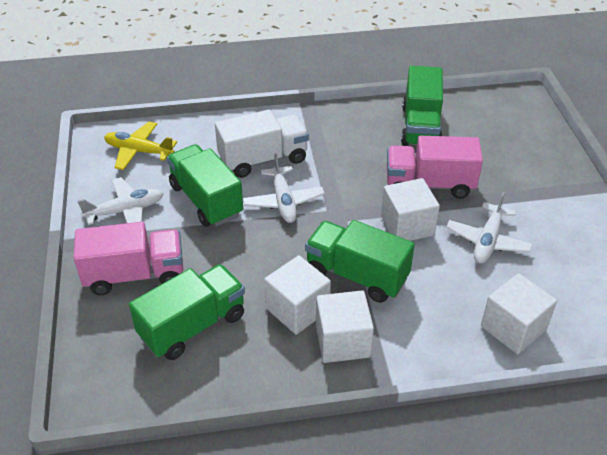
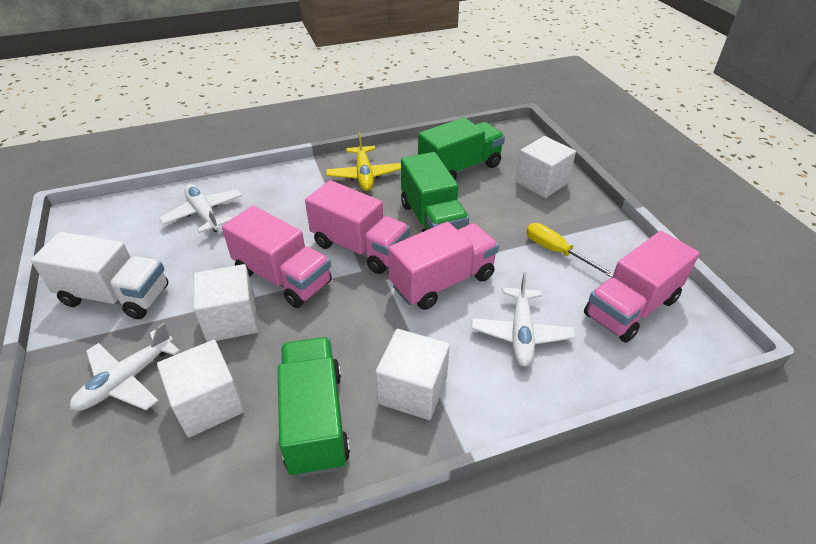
green truck: [129,264,245,360] [167,144,243,227] [305,220,415,303] [401,66,443,146] = 4 -> [278,337,350,477] [401,152,469,232] [418,117,505,180] = 3
pink truck: [74,222,183,295] [387,136,483,199] = 2 -> [222,206,332,308] [305,180,410,274] [388,222,499,310] [584,231,700,343] = 4
yellow screwdriver: none = 0 -> [526,223,614,278] = 1

